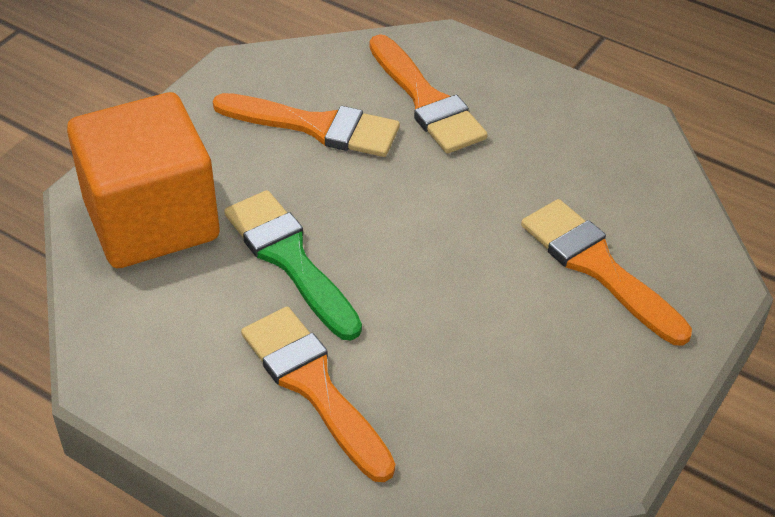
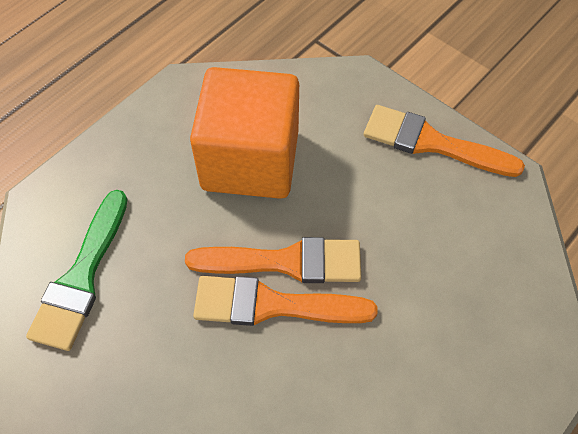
orange brush: [213,93,400,157] [241,307,395,482] [370,34,488,153] [521,199,692,346] = 4 -> [185,237,361,283] [193,276,378,326] [364,105,525,177] = 3

